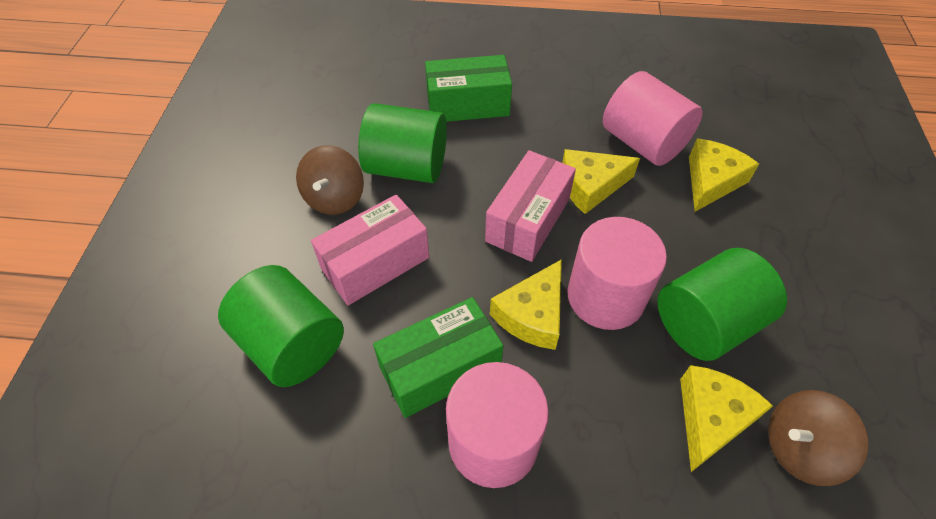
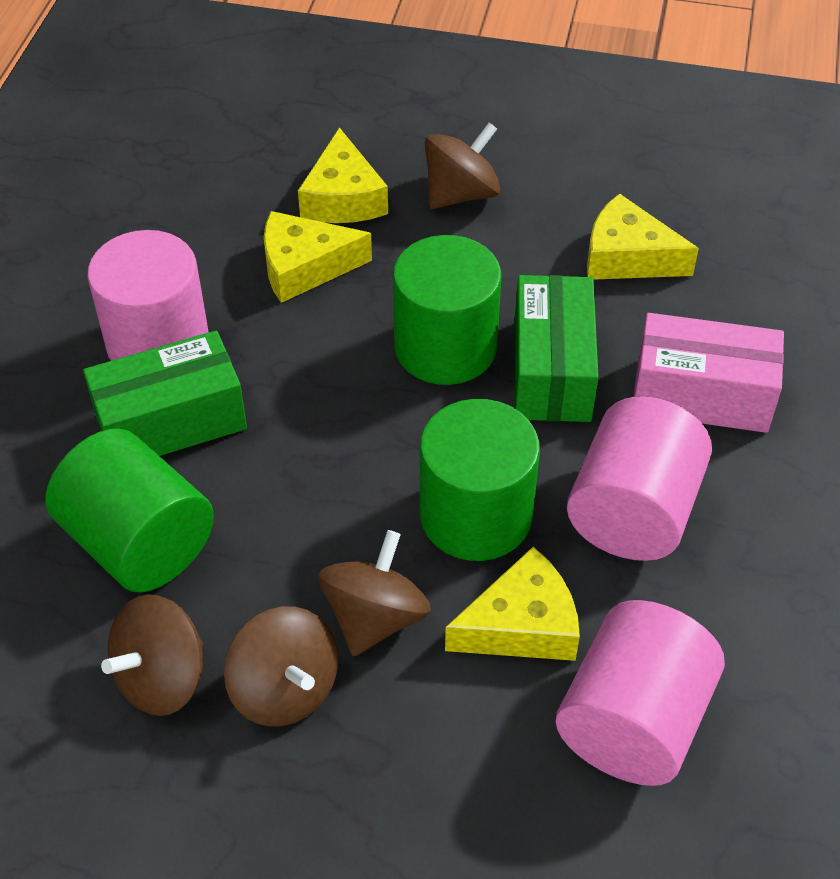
brown spinning top: [296,145,364,215] [768,390,868,486] = 2 -> [101,594,203,716] [224,606,338,727] [318,530,431,657] [425,122,500,209] = 4
pink box: [311,194,429,305] [485,150,576,262] = 2 -> [634,313,784,433] = 1

